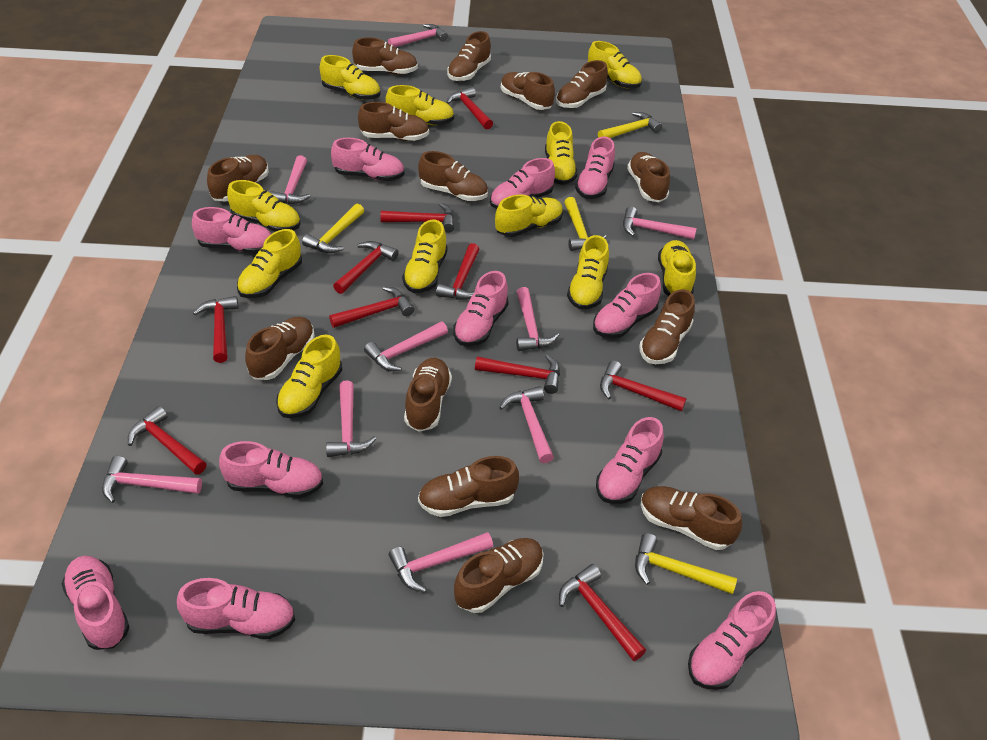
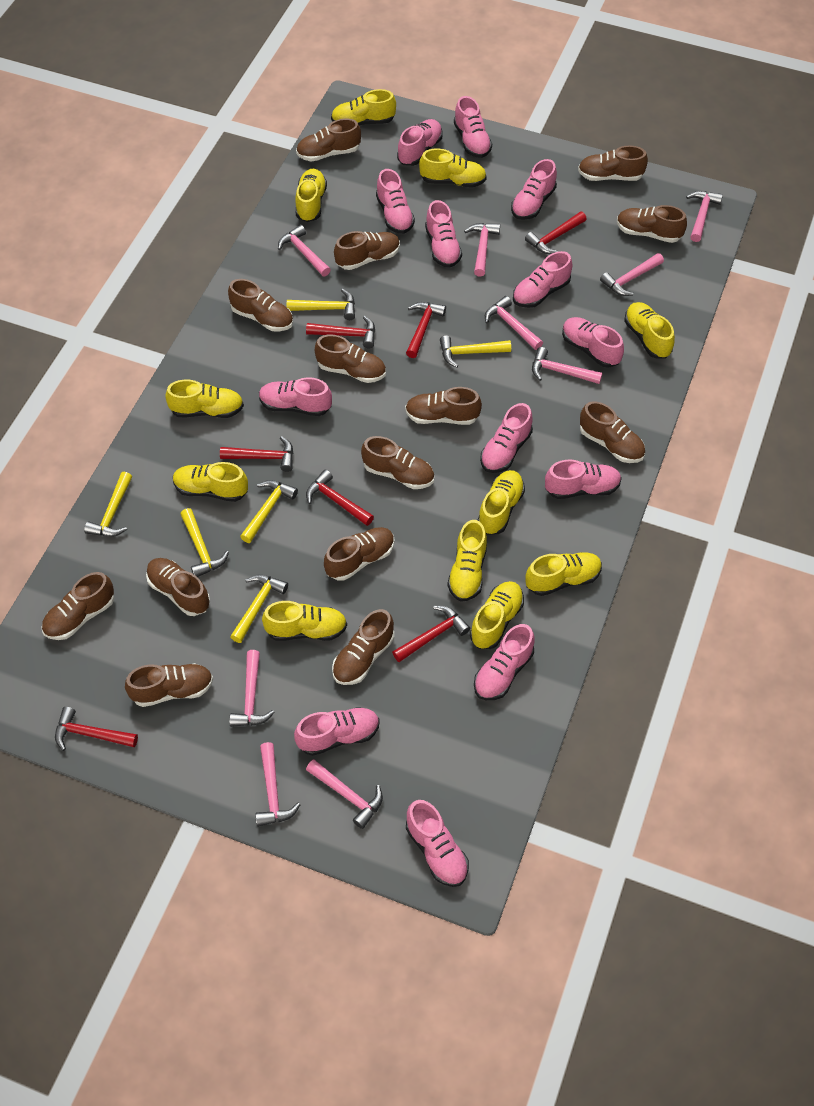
pink shoe: [61,556,130,650] [177,578,295,639] [192,207,271,254] [219,441,323,498] [331,138,405,181] [453,271,509,346] [490,158,555,209] [575,137,615,199] [593,273,661,338] [596,417,664,504] [688,591,776,690] = 11 -> [259,377,332,416] [294,707,380,756] [376,169,415,234] [397,119,443,166] [406,800,469,887] [425,200,462,268] [454,96,492,158] [474,624,534,700] [480,403,533,473] [511,159,557,220] [513,251,573,308] [545,460,622,499] [562,317,624,368] = 13
red hammer: [128,406,207,475] [193,296,239,363] [329,287,414,328] [333,241,399,294] [380,203,454,233] [436,243,480,300] [446,87,493,129] [475,355,560,394] [559,564,646,661] [600,360,687,412] = 10 -> [55,707,138,751] [220,436,293,472] [306,316,375,348] [306,470,374,526] [392,606,470,662] [406,302,446,358] [525,212,586,254] = 7
yellow hammer: [302,203,364,253] [564,197,606,251] [598,112,662,138] [635,533,737,594] = 4 -> [84,472,132,537] [180,508,229,577] [230,575,288,643] [240,480,298,543] [287,289,355,320] [440,336,511,368] = 6

